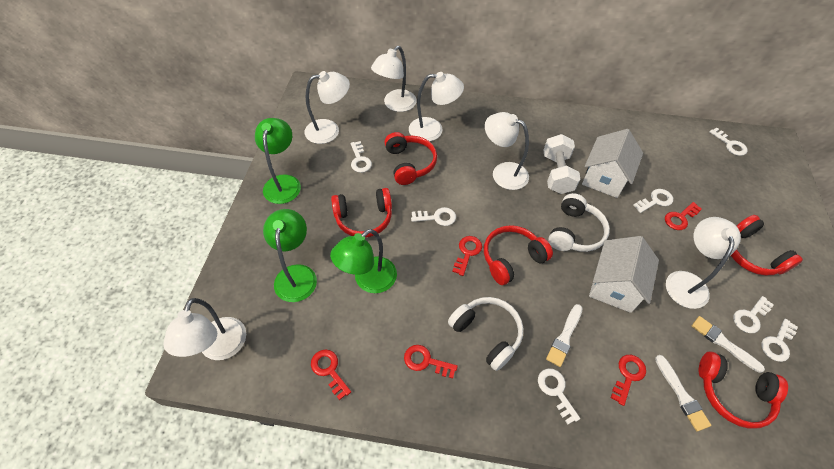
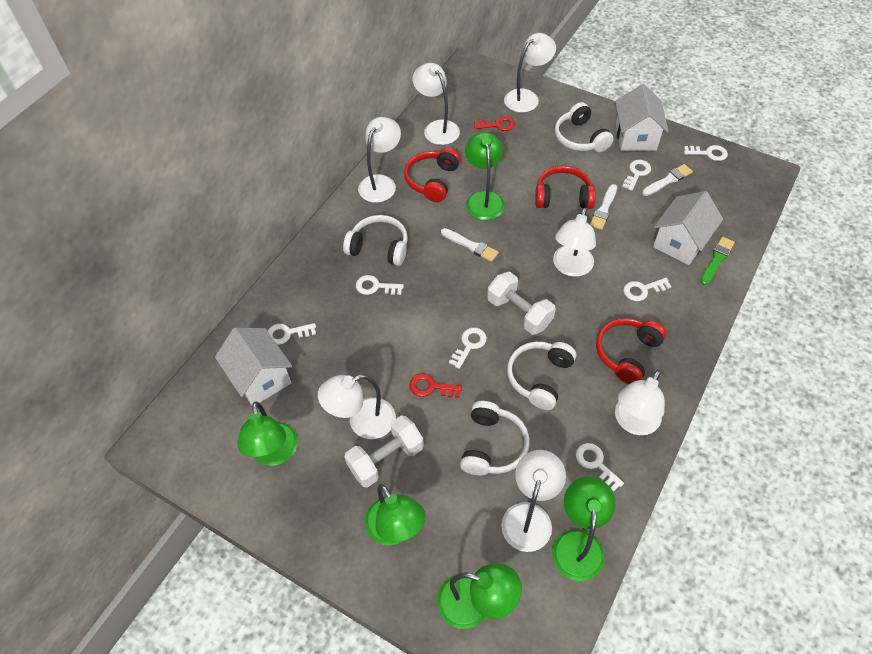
green brush: none = 0 -> [700,237,735,285] = 1
green lamp: [255,118,301,204] [263,209,317,302] [330,229,397,293] = 3 -> [237,402,298,466] [365,484,425,545] [437,564,522,629] [465,132,505,220] [552,477,616,581] = 5
red headphones: [331,188,392,238] [384,132,437,185] [484,225,553,285] [699,352,788,428] [730,215,803,275] = 5 -> [404,148,460,202] [535,165,596,209] [596,318,666,384] = 3
red key: [311,349,351,400] [404,345,458,379] [452,236,482,276] [611,355,646,406] [665,202,702,230] = 5 -> [409,373,462,398] [474,116,515,131] = 2
white dumbbell: [543,134,580,194] = 1 -> [344,415,424,488] [487,272,556,335] = 2
white headphones: [448,297,523,371] [548,193,610,252] = 2 -> [343,215,408,266] [460,401,529,475] [507,342,576,410] [555,102,614,152] = 4
white house: [582,129,643,198] [589,236,659,313] = 2 -> [215,328,292,405] [616,84,669,151] [653,191,723,265] = 3
white lamp: [163,298,246,360] [305,71,350,144] [371,46,417,112] [409,72,464,142] [485,112,529,190] [666,217,741,309] = 6 -> [318,374,396,439] [358,117,401,203] [413,63,460,145] [501,450,566,552] [504,33,556,113] [553,207,596,277] [615,370,665,435] = 7

